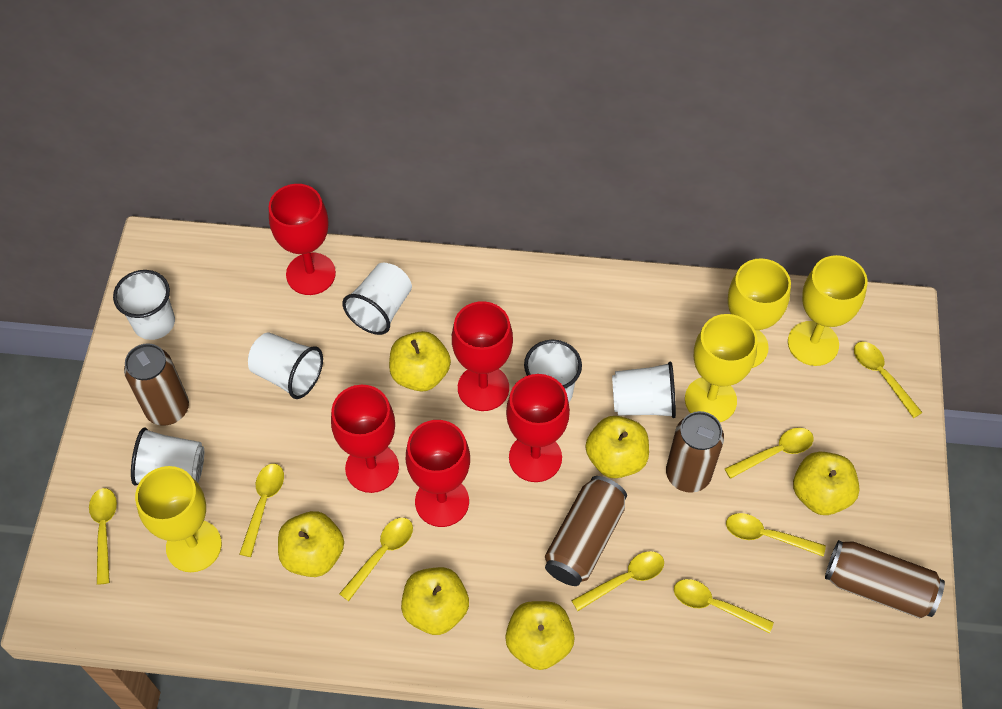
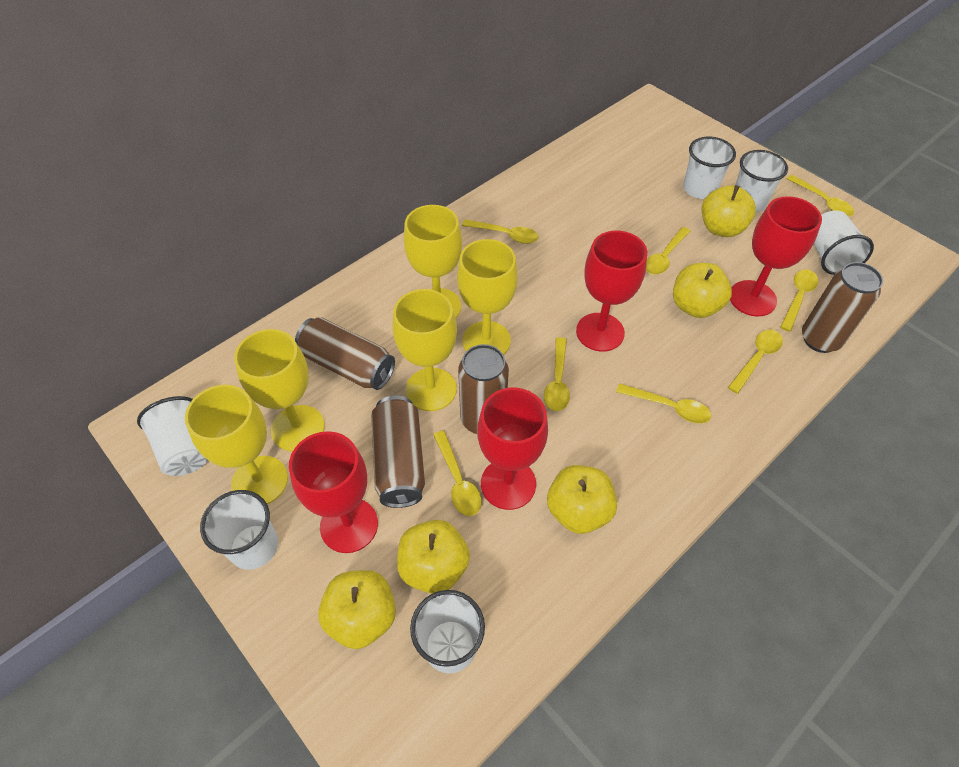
red goblet: [269,184,336,295] [331,385,399,493] [406,420,470,527] [452,301,513,411] [506,374,570,482] = 5 -> [289,431,378,553] [477,387,548,510] [576,231,647,352] [730,196,822,317] = 4
yellow apple: [278,511,344,577] [389,331,451,392] [401,567,469,635] [505,601,575,670] [585,416,649,478] [793,452,859,515] = 6 -> [318,570,396,649] [397,520,470,594] [547,465,617,534] [673,263,732,318] [702,185,756,237] = 5
yellow goblet: [135,466,222,572] [685,314,757,422] [728,258,791,368] [788,255,868,366] = 4 -> [185,384,288,504] [234,329,325,452] [393,289,457,411] [404,205,462,318] [457,239,518,355] = 5

